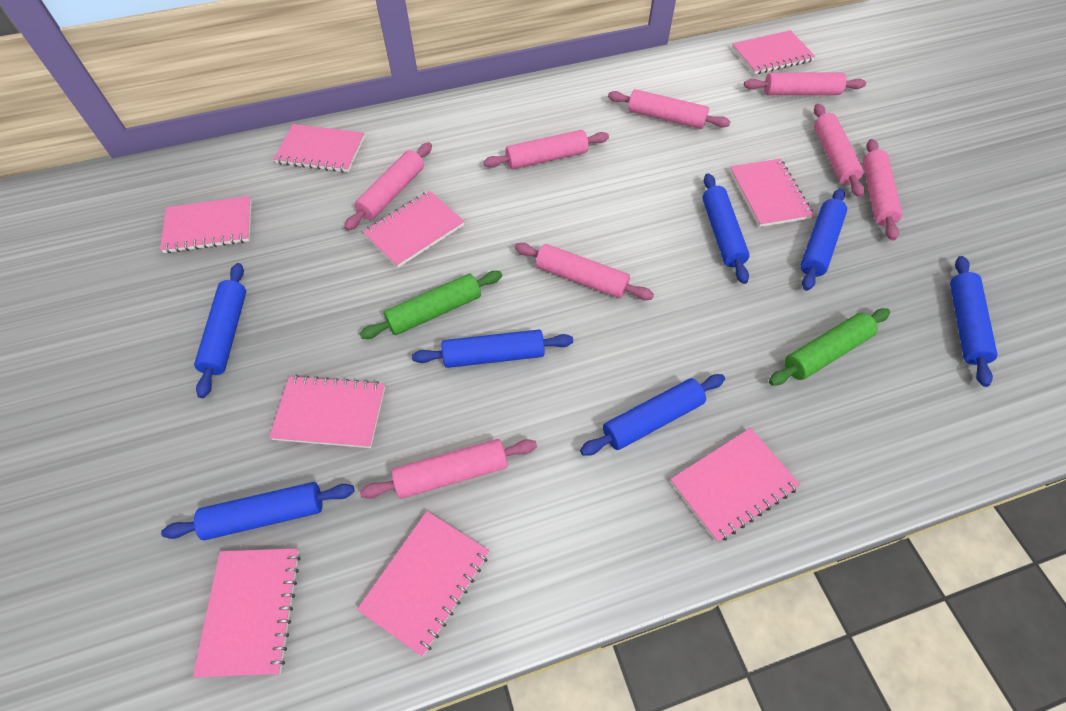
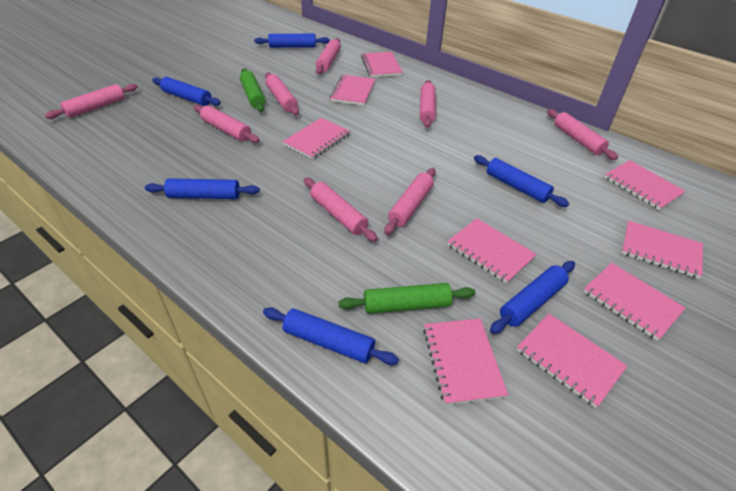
blue rolling pin: [161,482,354,540] [194,263,246,398] [412,330,573,368] [580,374,725,456] [702,173,750,284] [801,188,847,291] [950,256,998,387] = 7 -> [145,178,260,199] [152,77,221,106] [254,34,330,48] [263,307,399,365] [474,155,569,207] [490,261,575,334] = 6

